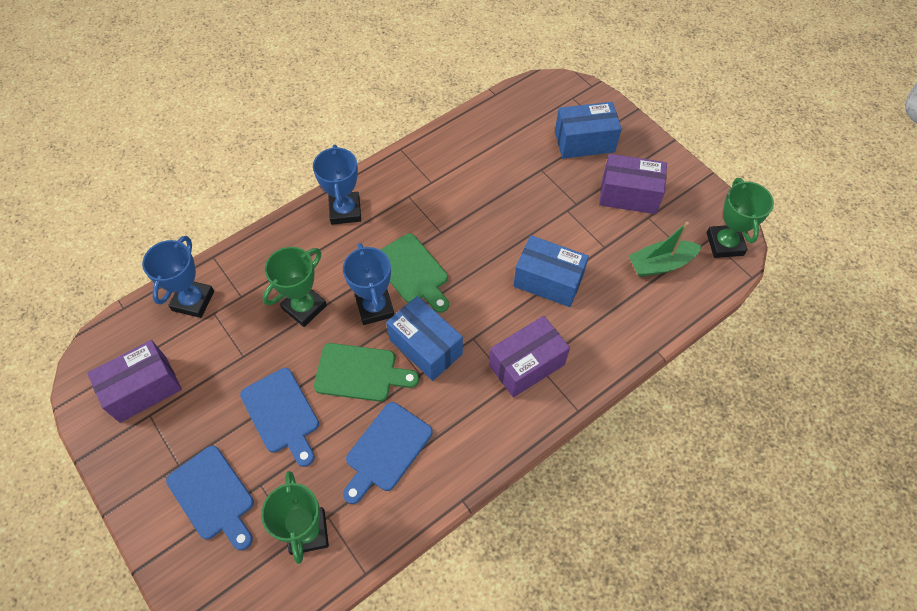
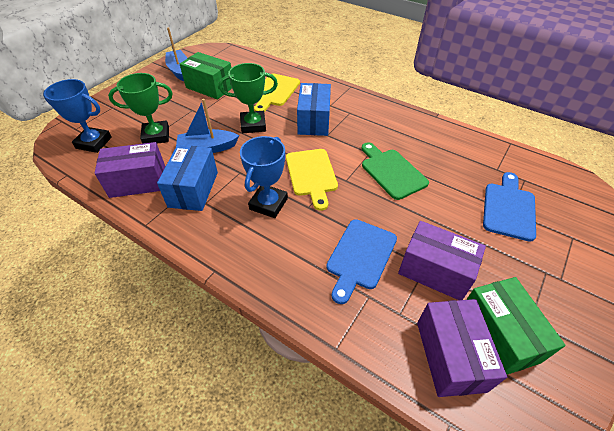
blue boat: none = 0 -> [165,27,187,81] [176,99,239,153] = 2
blue box: [386,296,463,381] [513,235,589,307] [555,102,622,159] = 3 -> [157,145,218,211] [297,83,331,136] = 2
blue cutting board: [166,446,254,550] [240,368,319,467] [343,402,433,504] = 3 -> [326,219,397,304] [483,172,536,242] = 2
blue trophy: [142,236,214,318] [313,145,361,225] [343,243,394,325] = 3 -> [43,79,112,153] [240,136,288,218] = 2
green boat: [629,222,702,277] = 1 -> none = 0
green box: none = 0 -> [180,52,232,100] [466,277,566,374] = 2
green cutting board: [314,343,419,402] [381,233,449,313] = 2 -> [362,142,429,200] = 1
green trophy: [261,471,329,564] [262,247,327,327] [707,178,774,258] = 3 -> [108,73,173,144] [219,63,278,133] = 2
yellow cutting board: none = 0 -> [254,73,300,112] [286,149,338,211] = 2

